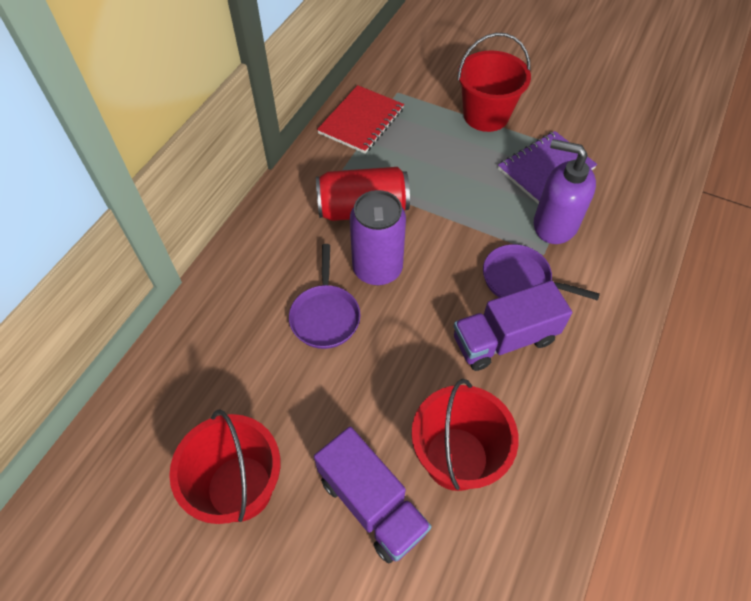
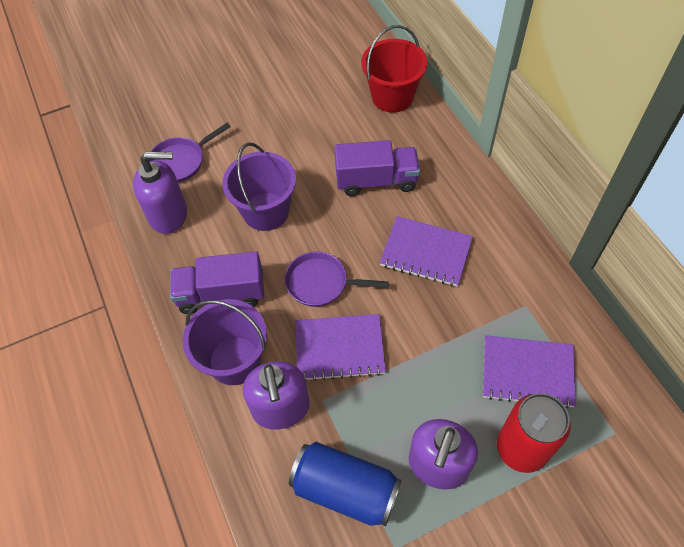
blue can: none = 0 -> [289,442,401,527] = 1
purple bucket: none = 0 -> [183,299,267,385] [222,142,296,231] = 2
purple can: [350,190,406,285] = 1 -> none = 0
purple notebook: [498,131,597,204] = 1 -> [295,314,386,381] [380,216,473,287] [483,335,576,408] = 3
purple soap dispenser: [534,139,596,244] = 1 -> [133,152,187,234] [243,361,310,430] [409,419,478,490] = 3
red bucket: [169,409,280,524] [411,379,519,491] [457,33,531,132] = 3 -> [361,25,428,113] = 1
red notebook: [317,85,404,154] = 1 -> none = 0

